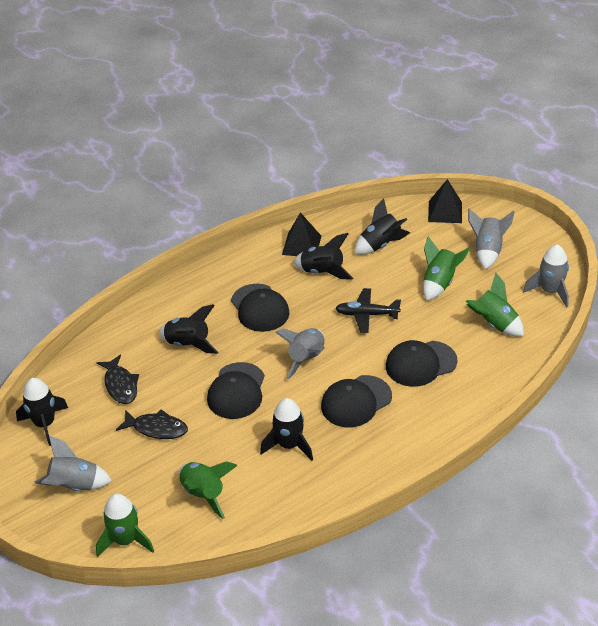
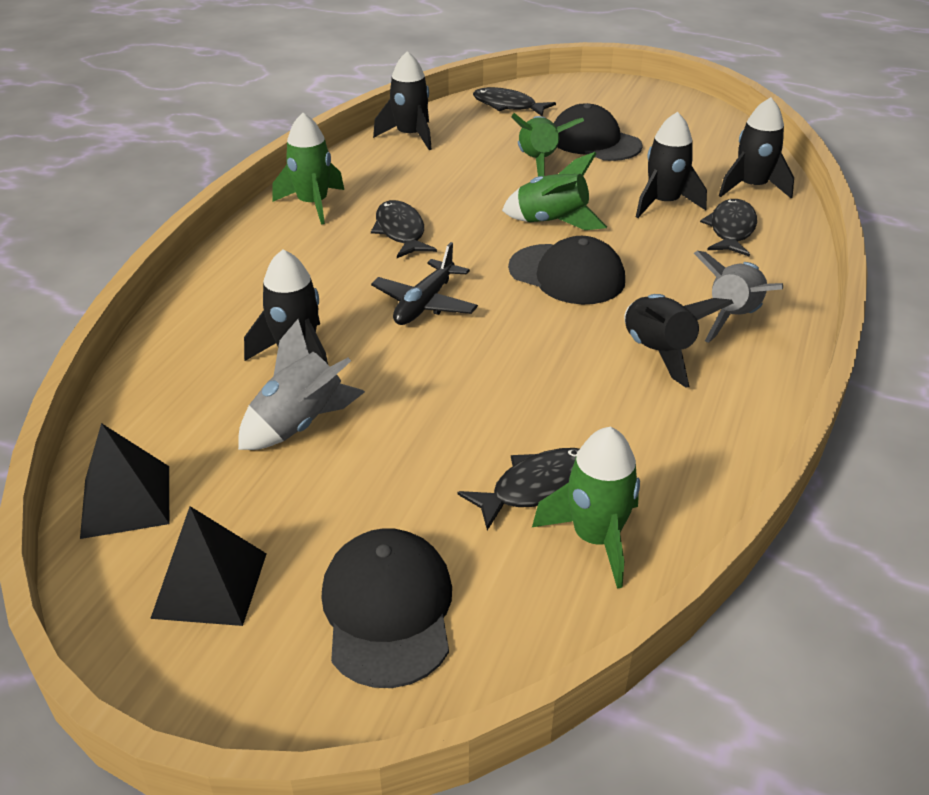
black cap: [207,362,265,419] [231,284,289,332] [321,375,392,427] [386,340,457,387] = 4 -> [321,528,452,688] [508,236,625,304] [554,103,643,161] = 3
black fish: [96,355,139,404] [116,409,188,439] = 2 -> [371,200,437,258] [457,448,579,530] [473,87,556,116] [700,199,757,257] = 4
grey rocket: [35,436,112,491] [275,328,325,380] [468,209,515,270] [523,244,569,308] = 4 -> [238,319,365,450] [694,251,783,343] = 2

